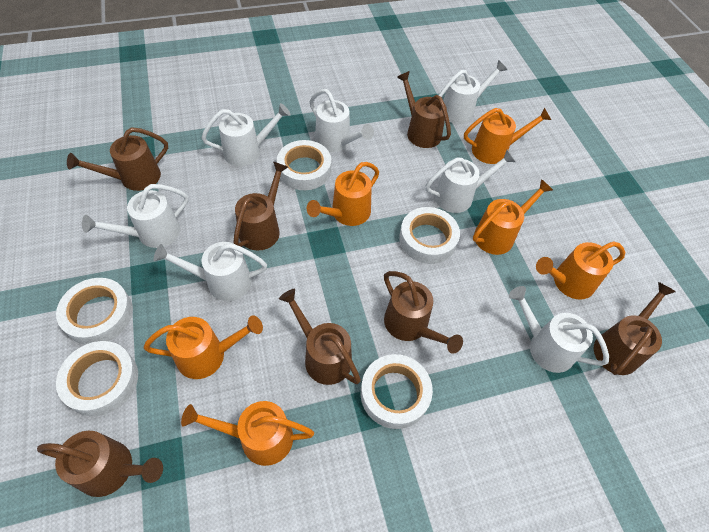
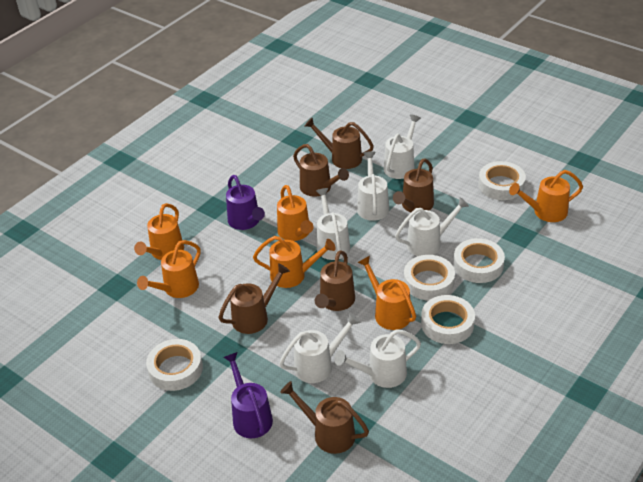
brown watering can: [37,431,163,497] [67,127,168,191] [233,161,288,251] [279,289,361,385] [384,271,463,354] [397,71,451,148] [594,282,676,375] = 7 -> [219,263,290,334] [280,381,369,454] [293,144,349,197] [305,118,374,169] [315,250,355,311] [393,159,434,213] = 6
purple watering can: none = 0 -> [224,352,273,438] [226,175,265,230] = 2
white watering can: [82,184,189,248] [154,242,267,301] [202,103,291,166] [310,89,374,152] [426,150,516,213] [438,60,507,124] [509,286,609,373] = 7 -> [279,313,361,383] [316,188,350,260] [334,329,421,388] [357,151,389,221] [384,114,421,179] [395,197,469,256] = 6

